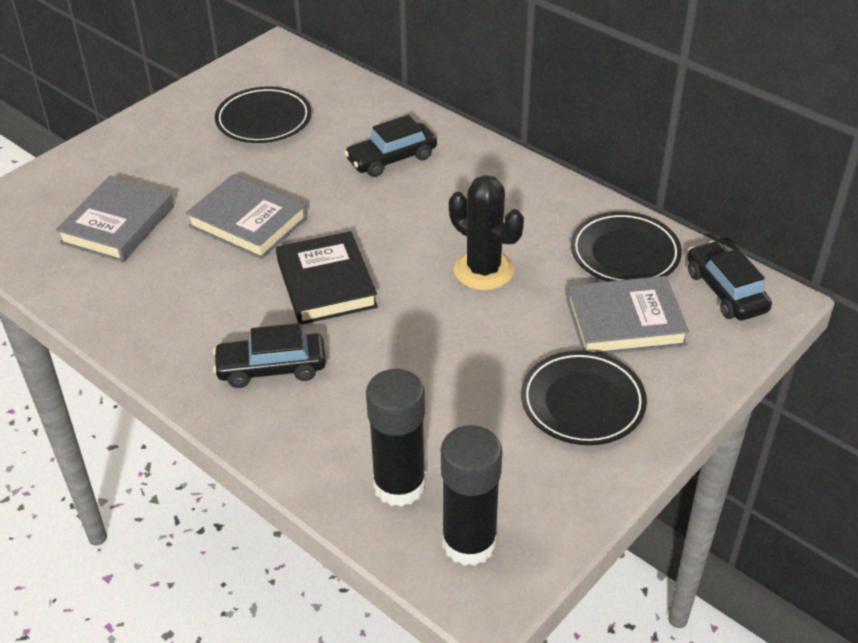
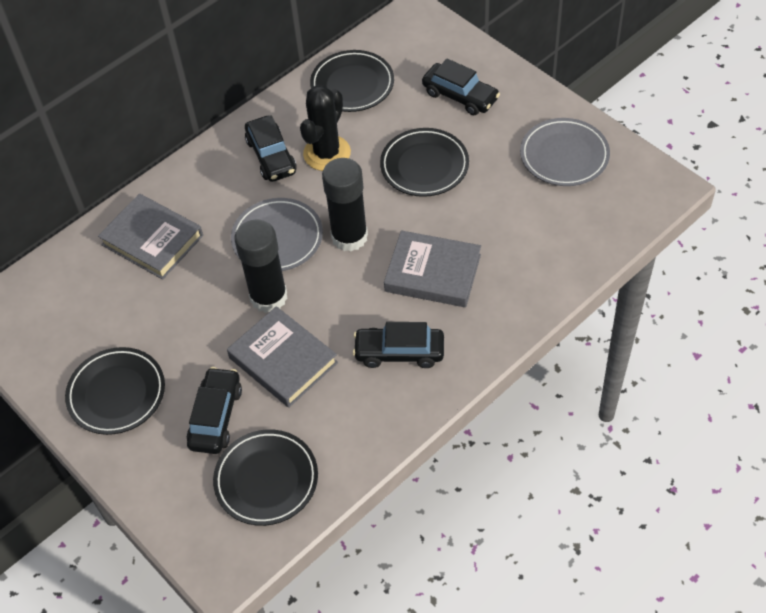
black book: [276,231,378,325] = 1 -> none = 0
black car: [213,323,326,388] [344,115,437,177] [687,241,772,320] = 3 -> [187,367,242,454] [245,115,297,182] [353,322,444,368] [422,59,500,115] = 4
black plate: [215,87,311,143] [521,351,647,445] [571,212,682,281] = 3 -> [65,347,165,435] [213,429,318,526] [310,50,394,112] [380,128,469,197] = 4
grey plate: none = 0 -> [231,198,323,271] [520,118,610,186] = 2

